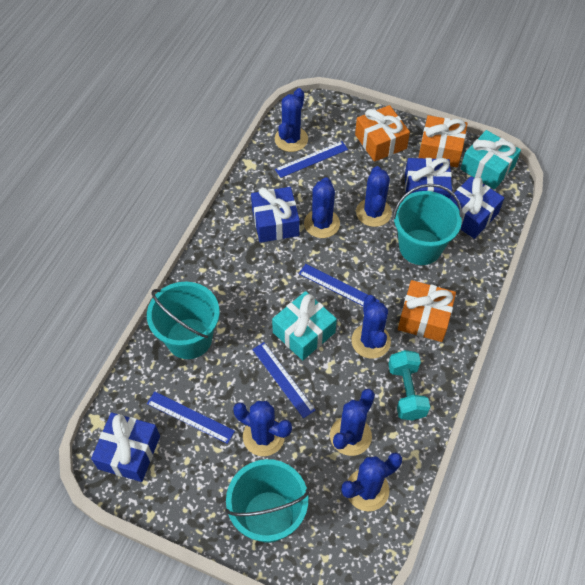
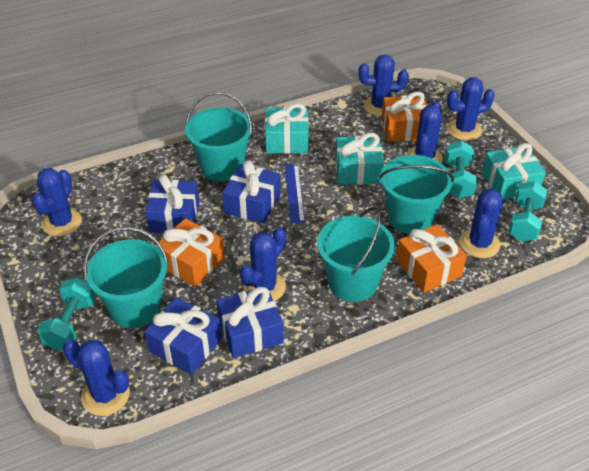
blue ruler: [147,391,235,444] [252,342,316,418] [275,141,348,178] [299,264,380,306] = 4 -> [285,164,305,223] = 1
turquoise bucket: [147,282,220,359] [225,459,309,543] [393,184,462,265] = 3 -> [84,227,168,328] [185,92,252,182] [317,207,395,302] [379,155,454,234] = 4
turquoise dumbbell: [388,350,430,420] = 1 -> [37,277,96,351] [445,141,477,199] [508,181,547,242] = 3
turquoise gift: [272,291,337,360] [461,130,521,189] = 2 -> [265,103,309,154] [335,133,384,185] [482,143,546,200] = 3

